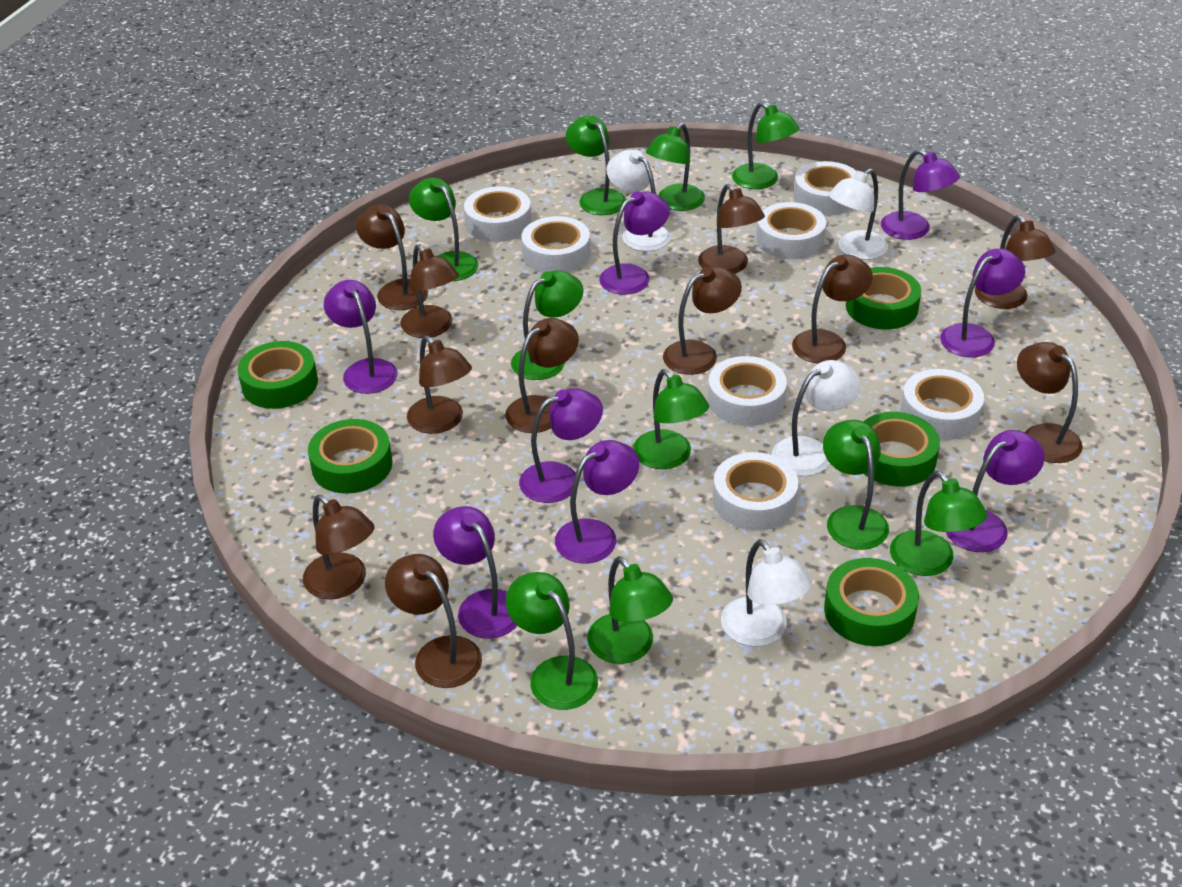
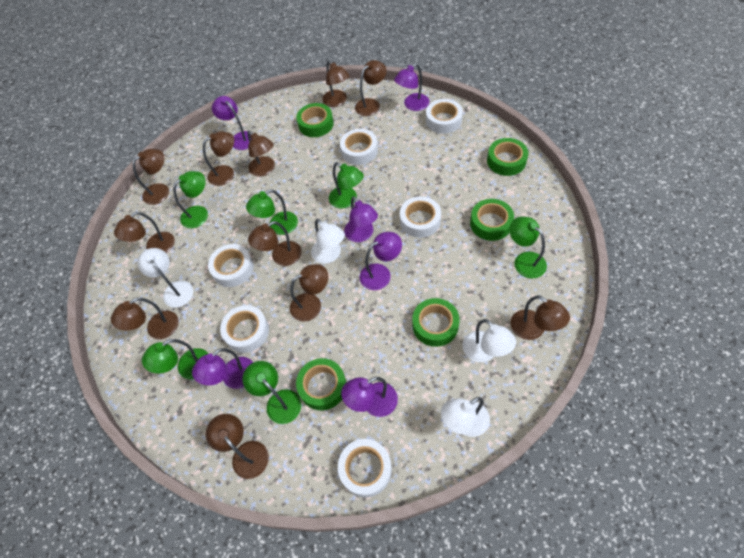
green lamp: [409,178,479,281] [506,572,598,710] [511,270,583,380] [566,116,626,215] [587,556,673,664] [633,369,709,469] [646,123,705,211] [732,102,799,189] [823,420,889,550] [890,471,987,576] = 10 -> [142,339,209,380] [173,171,208,228] [242,361,301,424] [246,189,298,235] [329,162,364,208] [509,216,547,278] = 6
purple lamp: [324,280,397,394] [433,506,517,639] [519,388,603,503] [555,440,639,564] [599,191,670,295] [881,149,960,240] [940,248,1025,357] [946,430,1045,552] = 8 -> [192,348,253,389] [212,96,252,150] [341,377,398,417] [344,196,378,242] [360,232,402,290] [394,63,430,111] = 6
white tape: [464,186,531,242] [521,216,590,273] [708,356,787,426] [713,452,799,530] [756,202,826,259] [794,161,857,215] [901,369,984,440] = 7 -> [208,244,254,287] [220,305,269,353] [338,439,392,497] [340,129,378,165] [400,196,441,238] [426,99,463,134] = 6

